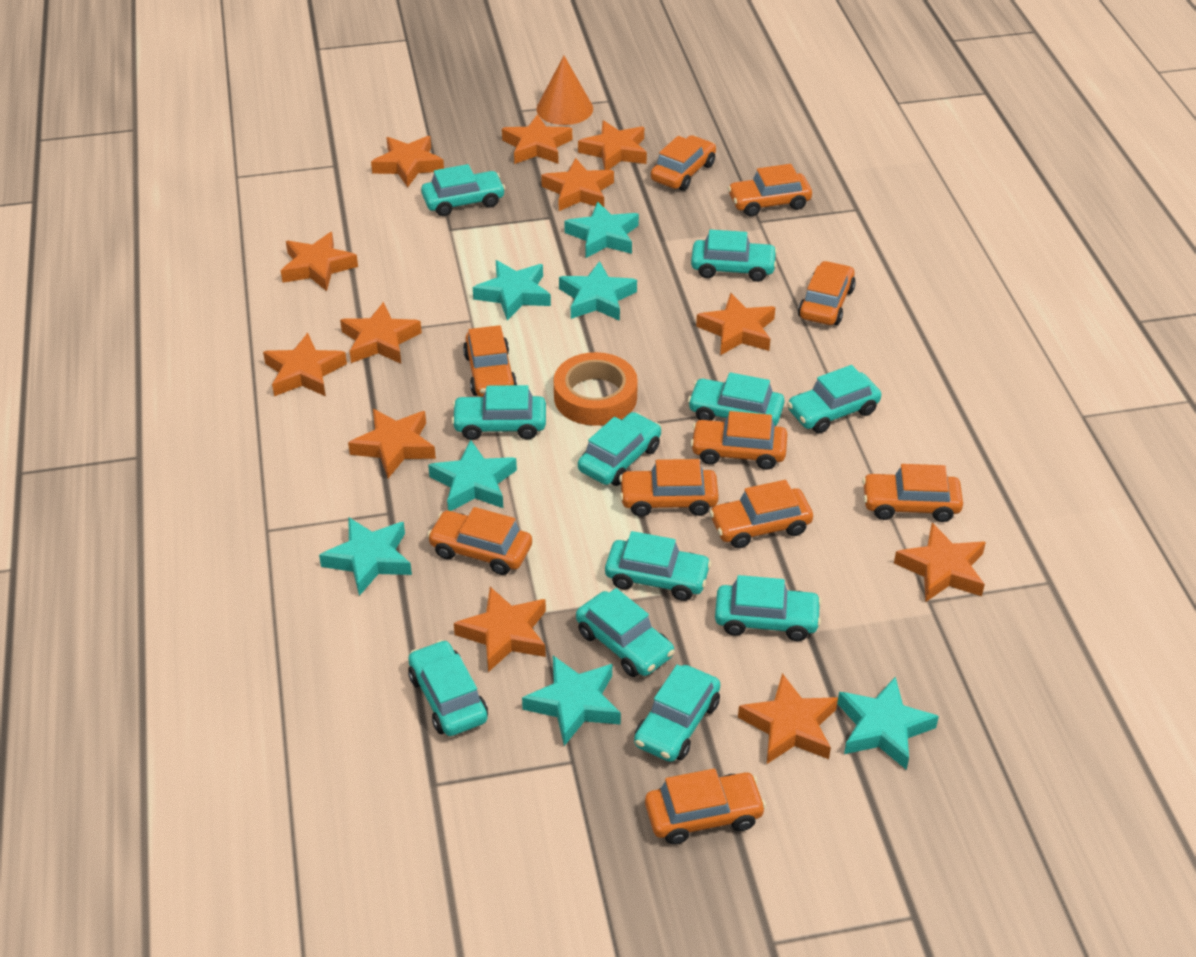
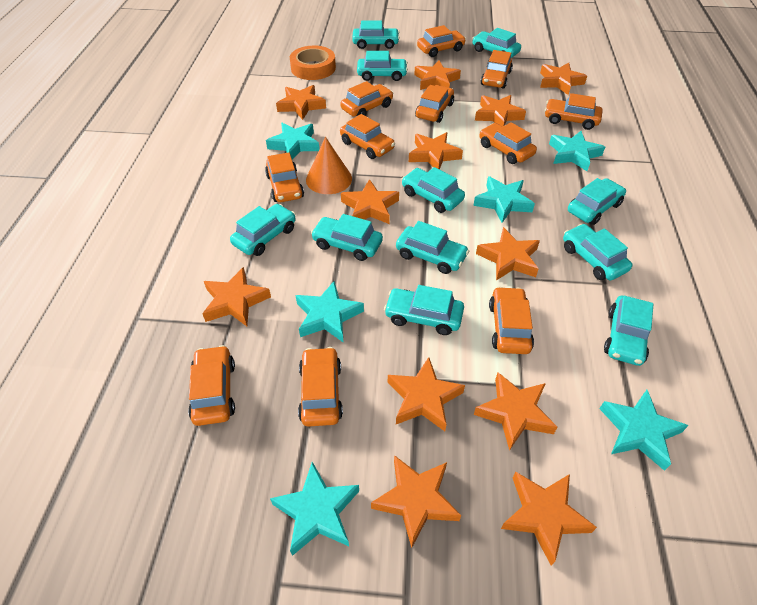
orange car: [427,507,532,575] [463,325,517,397] [619,459,719,517] [645,768,766,845] [651,135,716,191] [690,411,788,470] [709,480,813,548] [728,164,812,217] [798,261,856,325] [862,464,963,522] = 10 -> [188,345,235,426] [265,152,304,202] [298,347,343,427] [340,81,393,117] [340,114,395,159] [415,85,454,123] [417,25,466,57] [479,122,537,164] [481,50,513,89] [489,286,534,354] [545,93,602,130] = 11
turquoise star: [319,517,412,596] [428,440,517,511] [473,260,551,321] [522,656,621,746] [559,261,637,321] [564,201,639,258] [837,677,939,770] = 7 -> [266,123,319,160] [270,462,359,556] [296,281,364,343] [473,176,535,223] [549,131,605,171] [600,390,689,471] = 6

